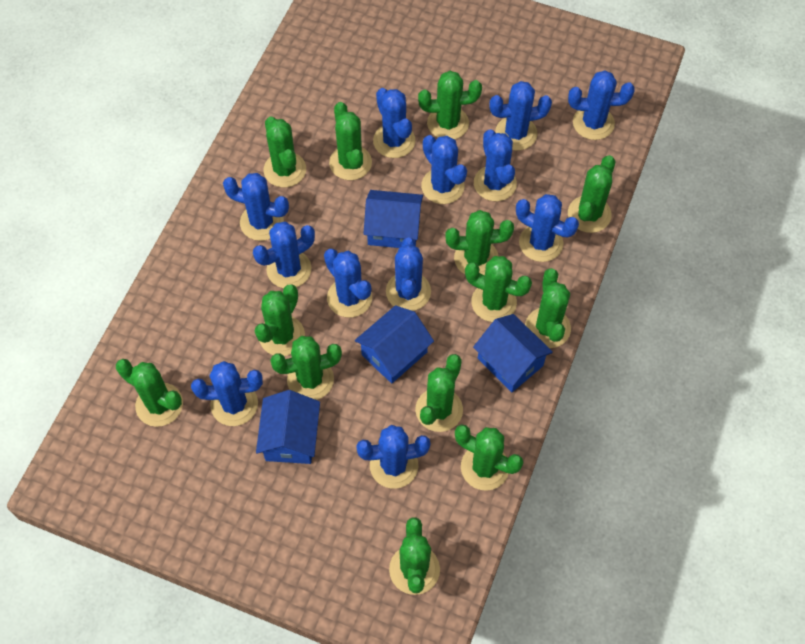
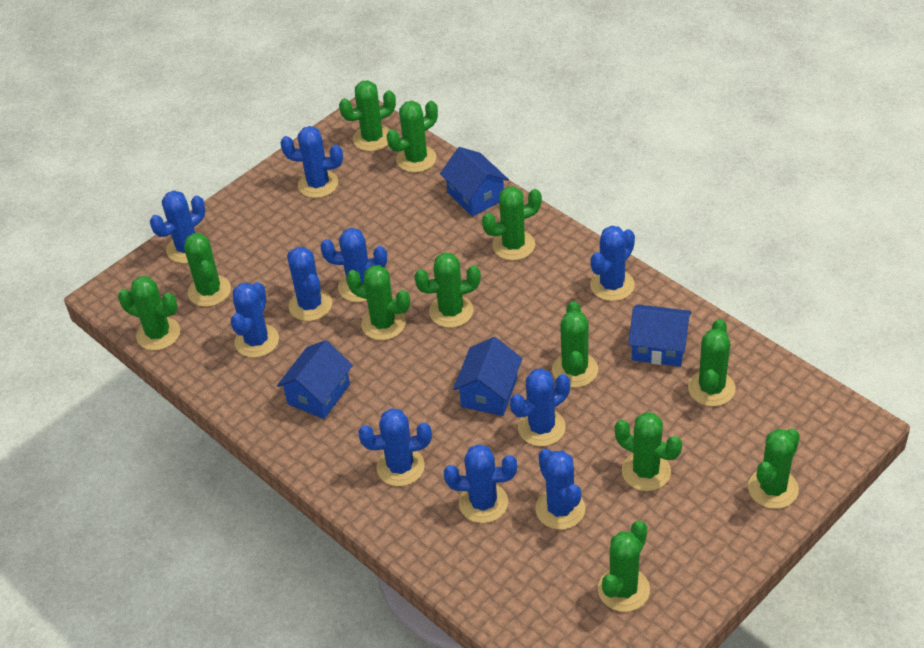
blue cactus: [191,361,263,426] [223,173,289,241] [253,221,315,288] [324,249,372,317] [356,425,430,489] [373,88,415,158] [386,237,431,311] [421,135,467,204] [474,129,517,201] [489,81,552,150] [516,194,579,262] [568,70,635,140] = 12 -> [150,190,205,263] [231,282,279,358] [280,126,343,198] [287,247,332,321] [320,228,387,302] [358,408,432,486] [444,444,517,523] [510,368,570,446] [535,449,585,530] [590,226,635,301] = 10
green cactus: [116,359,183,427] [255,284,305,356] [263,116,306,187] [270,336,342,400] [329,102,372,180] [389,517,440,595] [415,354,463,432] [418,71,482,139] [445,210,514,275] [455,424,523,491] [465,256,532,322] [525,268,571,348] [568,155,615,233] = 13 -> [118,276,180,351] [184,233,231,307] [339,80,396,151] [346,265,410,340] [387,101,438,173] [414,253,481,328] [482,186,542,260] [552,301,598,388] [598,521,650,612] [615,412,682,491] [688,319,735,407] [748,429,800,509] = 12

